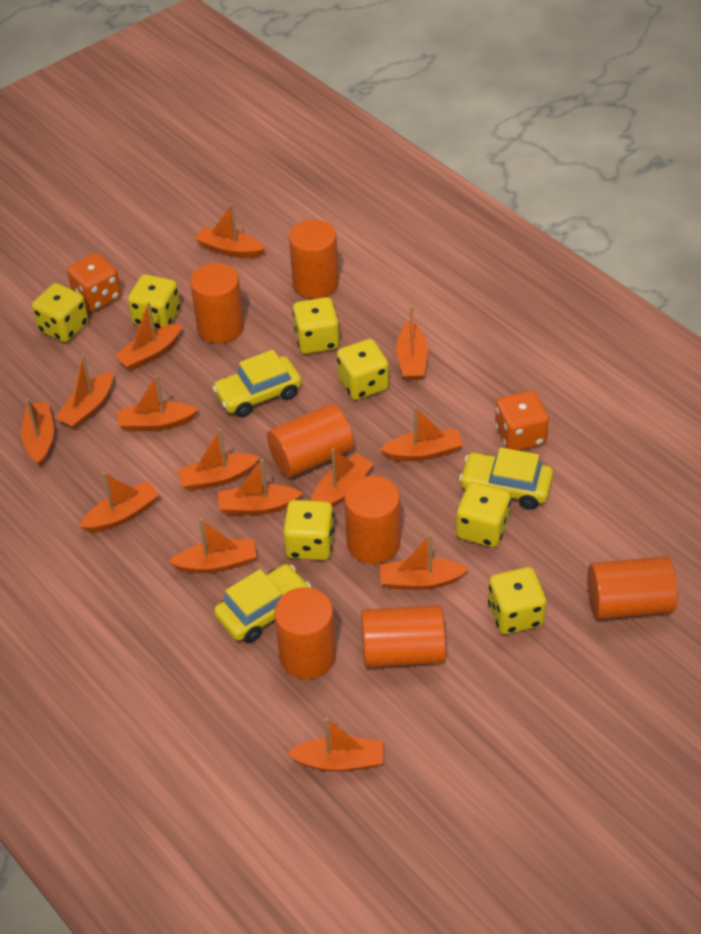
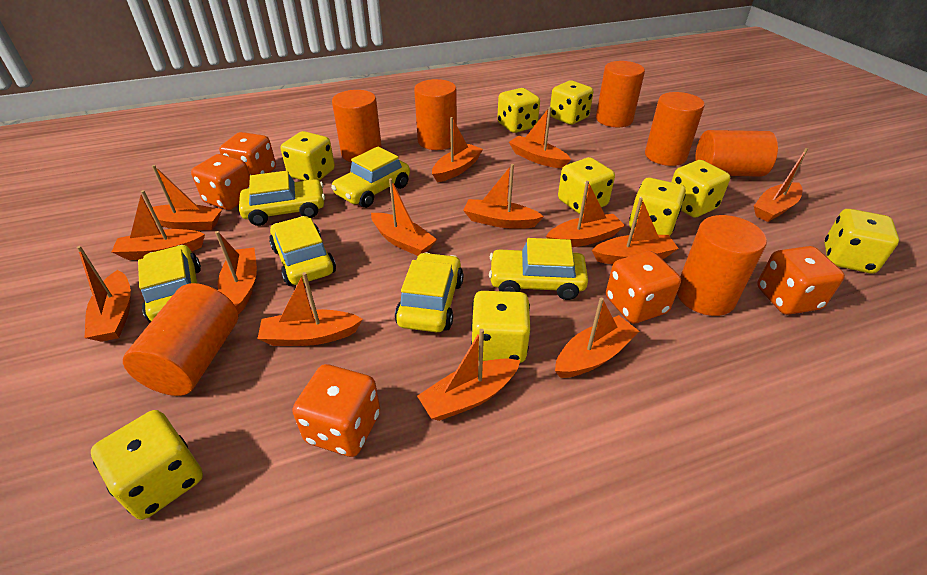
orange dice: [67,253,121,312] [495,390,549,451] = 2 -> [191,154,250,210] [219,132,276,175] [292,364,380,457] [606,251,681,324] [757,246,845,315] = 5
yellow car: [212,350,302,417] [214,564,311,643] [459,447,553,510] = 3 -> [138,245,201,323] [239,171,325,226] [269,216,336,286] [331,147,410,208] [395,252,464,332] [489,238,588,300] = 6
yellow dice: [32,283,89,342] [128,274,180,329] [283,500,335,560] [292,297,340,354] [337,339,389,400] [456,482,511,547] [488,567,546,634] = 7 -> [91,410,203,520] [281,131,335,181] [471,291,530,363] [497,88,540,133] [550,81,593,125] [558,157,615,214] [629,178,686,236] [671,160,730,218] [824,209,899,273] = 9

